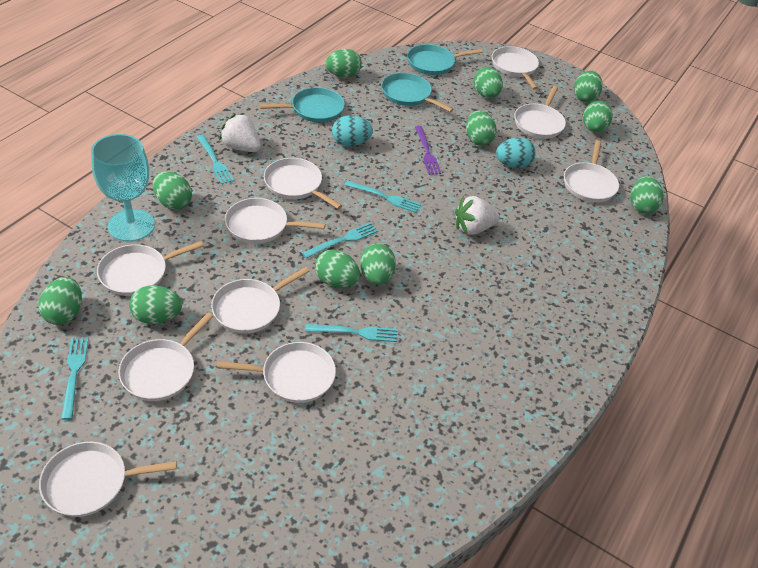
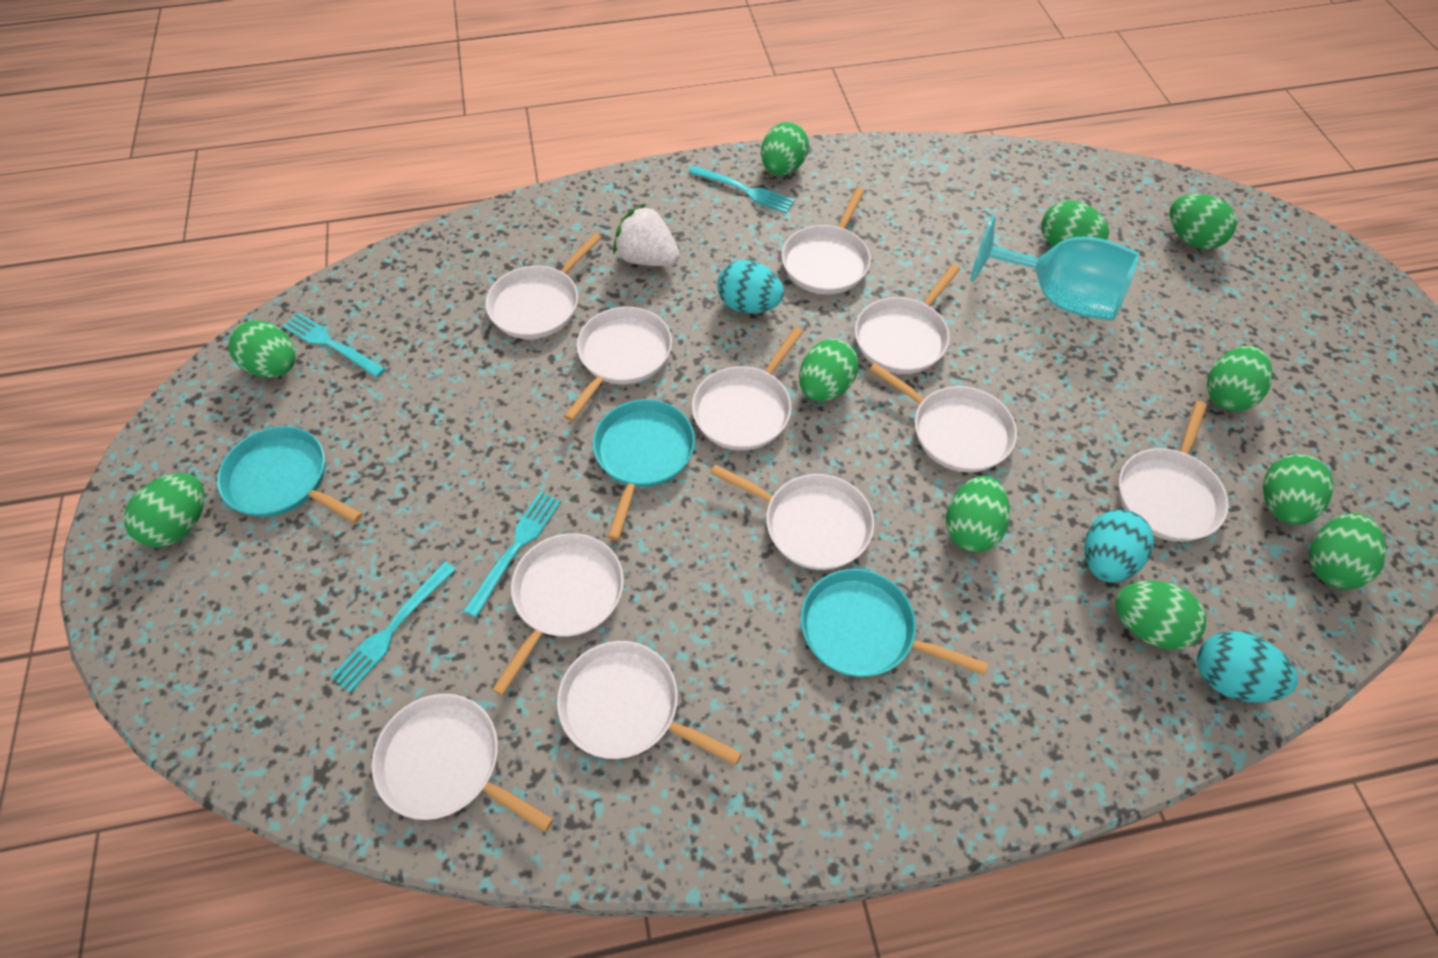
purple fork: [415,126,441,175] = 1 -> none = 0
turquoise egg: [332,115,373,146] [496,137,536,168] = 2 -> [717,260,784,314] [1084,509,1154,582] [1197,631,1298,702] = 3
turquoise fork: [61,337,89,420] [197,134,234,184] [302,222,378,258] [305,324,398,342] [345,180,421,213] = 5 -> [282,312,386,378] [331,561,456,693] [463,491,561,617] [688,166,795,213] = 4
white pan: [39,442,177,517] [97,241,204,296] [119,313,213,401] [211,267,310,333] [217,342,336,403] [225,198,325,244] [264,158,342,209] [492,46,539,90] [514,86,566,139] [564,140,619,202] = 10 -> [372,694,553,832] [486,233,602,339] [492,533,624,696] [557,641,742,765] [564,307,672,421] [692,327,803,450] [710,465,874,570] [782,188,871,294] [855,264,960,374] [869,363,1017,472] [1119,401,1228,542] = 11
white strawberry: [219,113,261,152] [455,196,500,235] = 2 -> [613,204,680,266] = 1

